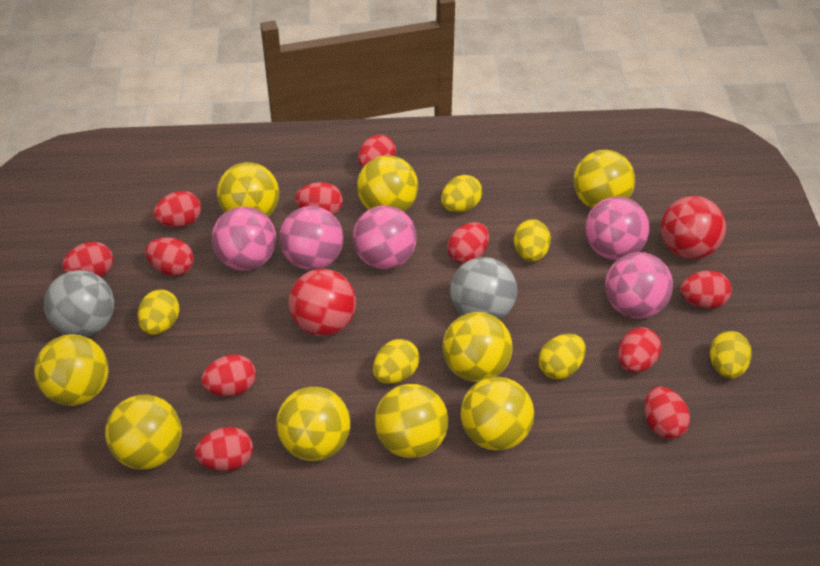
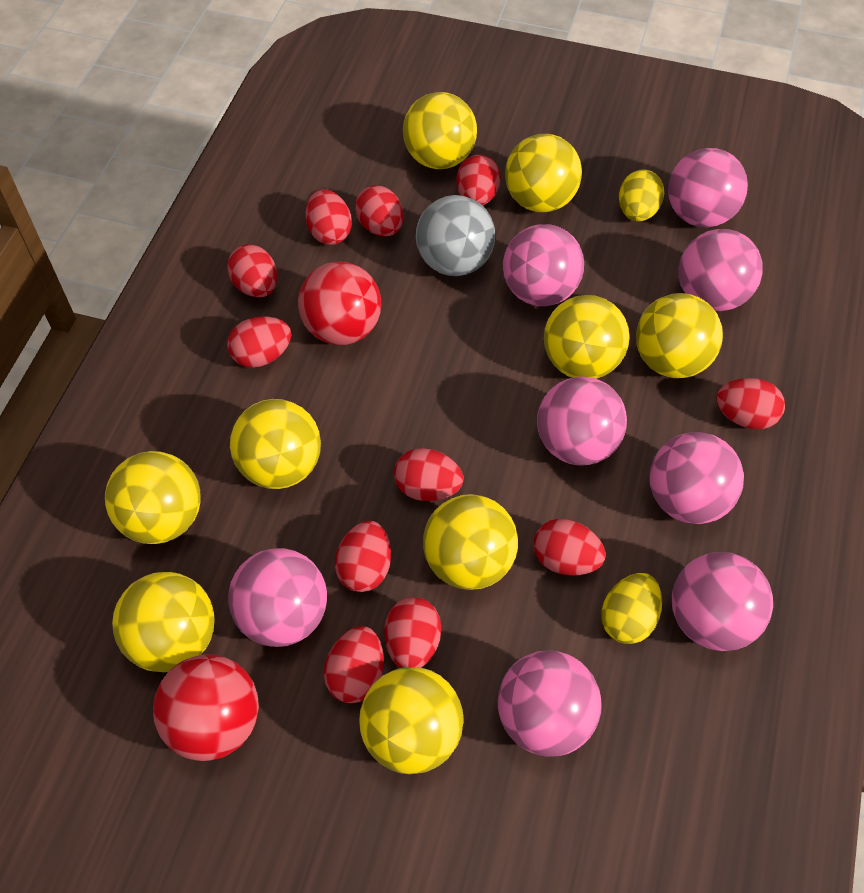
grey ball: [44,270,114,337] [450,257,517,320] = 2 -> [416,195,495,276] = 1
pink ball: [212,207,276,270] [279,206,344,270] [353,205,417,269] [585,197,650,260] [605,252,673,319] = 5 -> [228,548,327,647] [497,650,602,757] [503,224,584,306] [537,376,627,466] [649,432,744,524] [668,148,748,227] [672,552,773,651] [678,229,763,311] = 8
yellow egg: [137,289,180,335] [373,339,420,384] [441,175,482,213] [514,219,551,262] [539,334,586,380] [710,331,752,378] = 6 -> [601,573,662,644] [619,169,664,222] = 2

